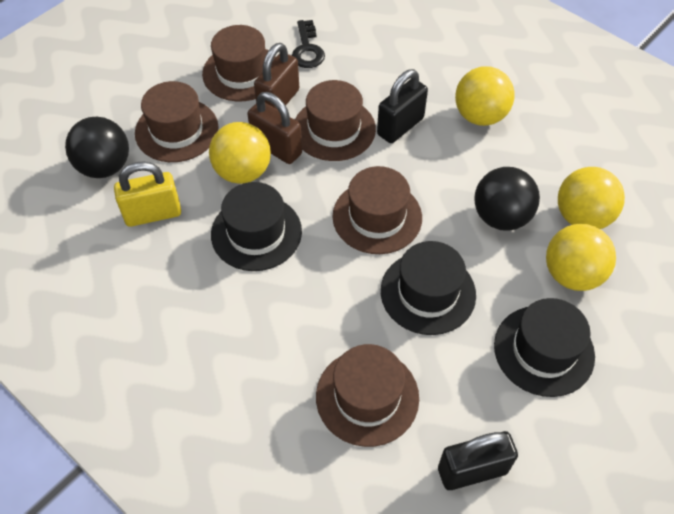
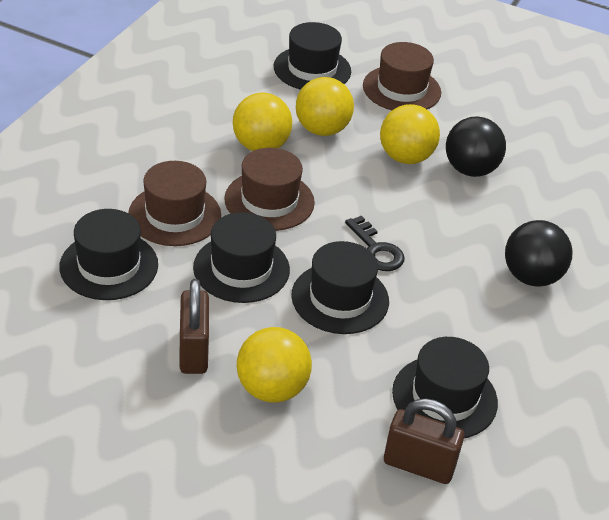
black hat: [211,182,302,271] [381,241,476,335] [494,298,595,397] = 3 -> [59,209,158,300] [193,212,290,303] [274,22,351,90] [291,241,389,334] [392,337,498,438] = 5
black padlock: [377,69,428,143] [438,431,518,490] = 2 -> none = 0
brown hat: [135,81,219,162] [202,25,276,101] [295,80,376,161] [316,344,419,447] [332,166,422,254] = 5 -> [128,161,221,246] [224,148,315,231] [363,42,441,110] = 3
yellow padlock: [114,162,181,227] = 1 -> none = 0

